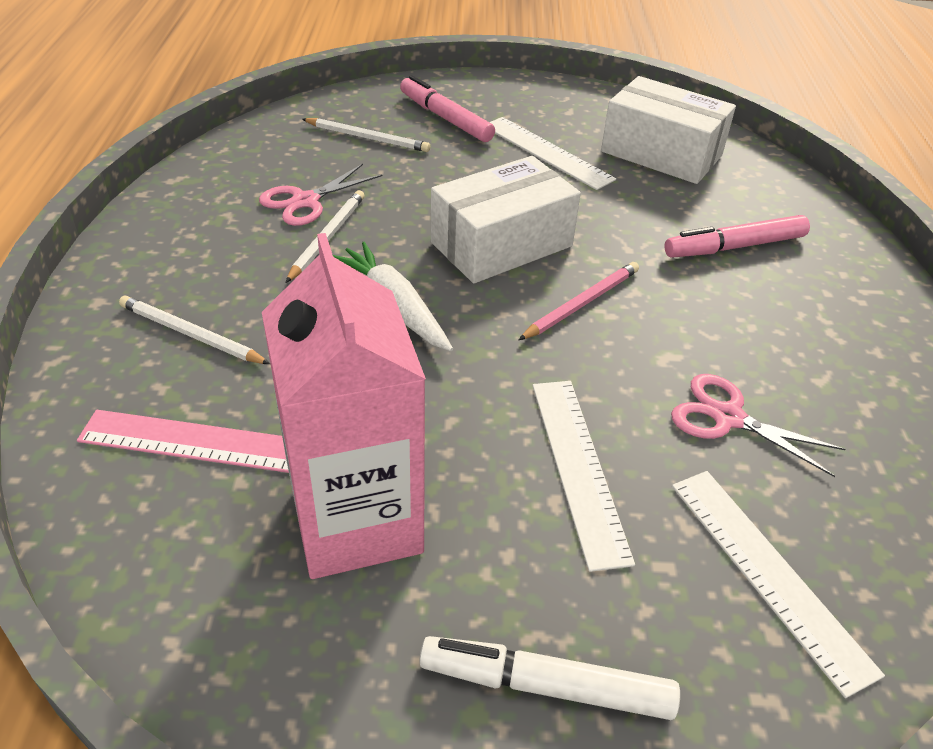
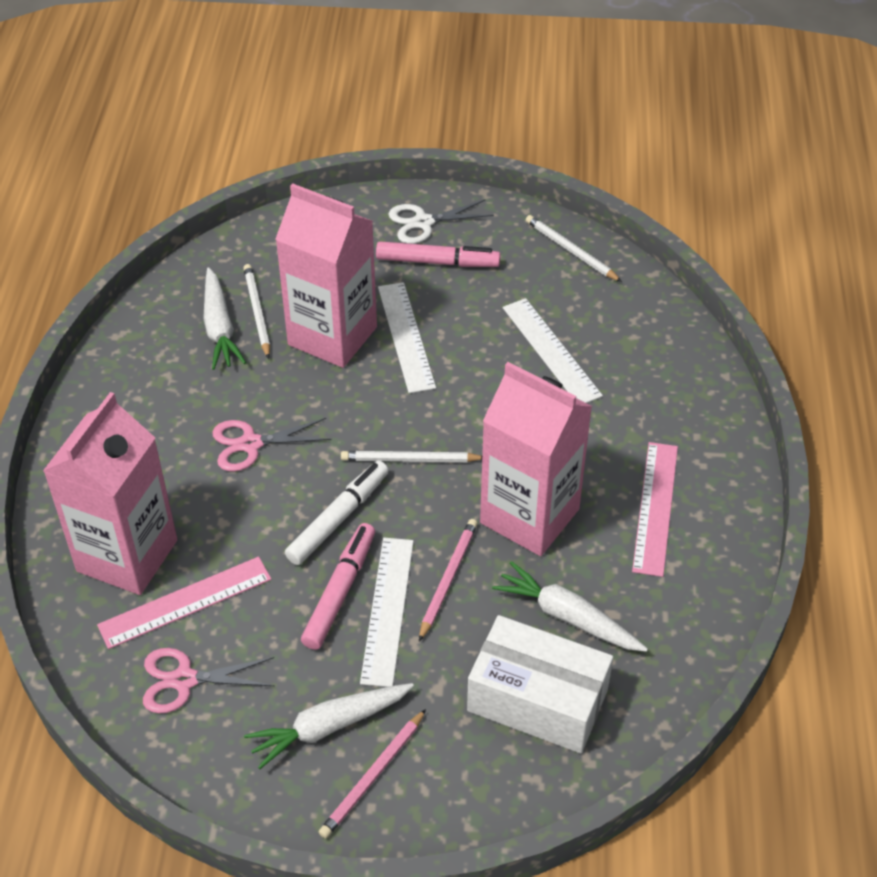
pink carton: [262,233,426,579] = 1 -> [43,392,177,595] [275,183,377,368] [480,362,592,556] = 3
pink pencil: [519,262,639,340] = 1 -> [319,709,426,839] [419,519,478,641] = 2
pink ruler: [77,410,289,473] = 1 -> [97,557,271,649] [632,442,678,577] = 2
white box: [431,156,581,283] [601,76,736,184] = 2 -> [467,615,613,753] = 1
white carrot: [333,242,453,351] = 1 -> [203,267,246,370] [244,683,414,769] [492,561,648,652] = 3
white scissors: none = 0 -> [388,199,494,244] = 1

